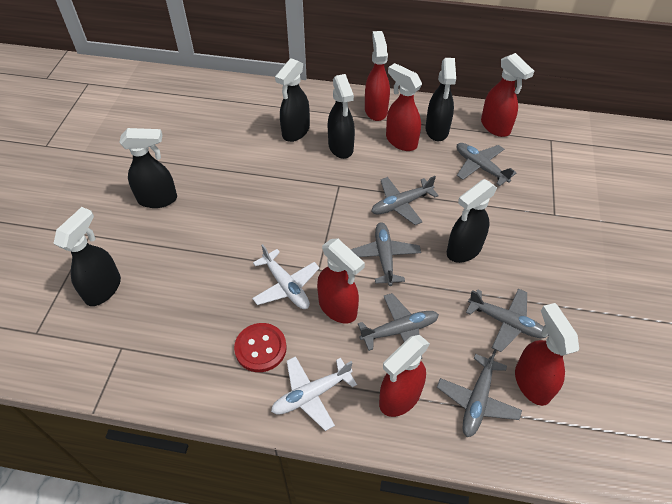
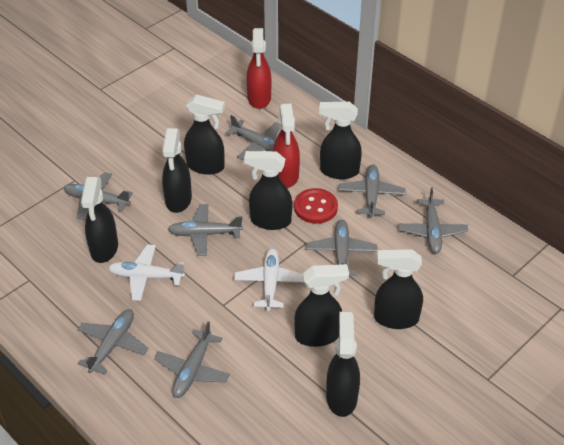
black spray bottle: [53,207,121,306] [119,128,177,208] [275,58,310,142] [328,74,355,159] [426,58,456,141] [447,179,497,263] = 6 -> [81,177,118,263] [162,128,192,213] [184,94,225,175] [244,151,292,230] [294,264,349,347] [319,102,362,179] [326,312,360,417] [374,249,423,329] = 8
grey plane: [350,222,421,286] [358,293,439,359] [371,176,439,225] [437,349,522,437] [457,143,516,186] [466,288,549,352] = 6 -> [64,172,133,220] [77,309,149,375] [154,321,230,398] [168,204,243,256] [225,115,280,160] [307,220,377,276] [339,165,405,217] [398,188,468,253] = 8
red spray bottle: [317,239,365,323] [365,31,390,121] [379,335,430,417] [386,63,422,151] [481,53,534,137] [515,303,579,406] = 6 -> [246,28,271,109] [273,103,300,187] = 2

